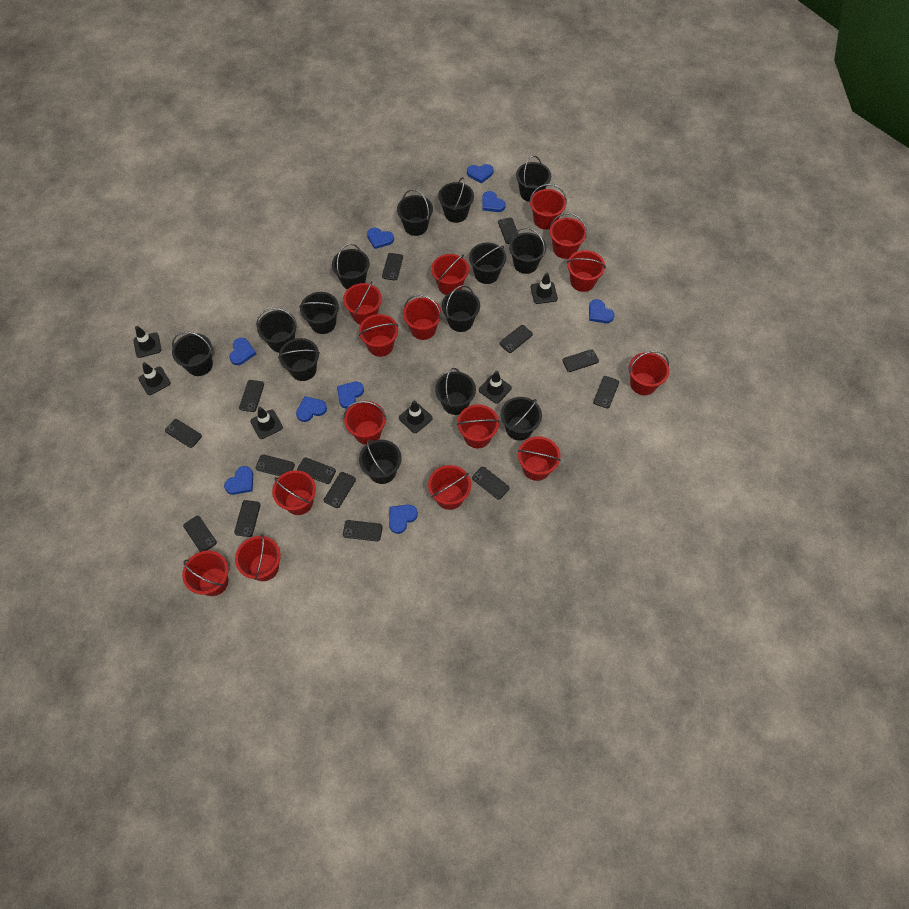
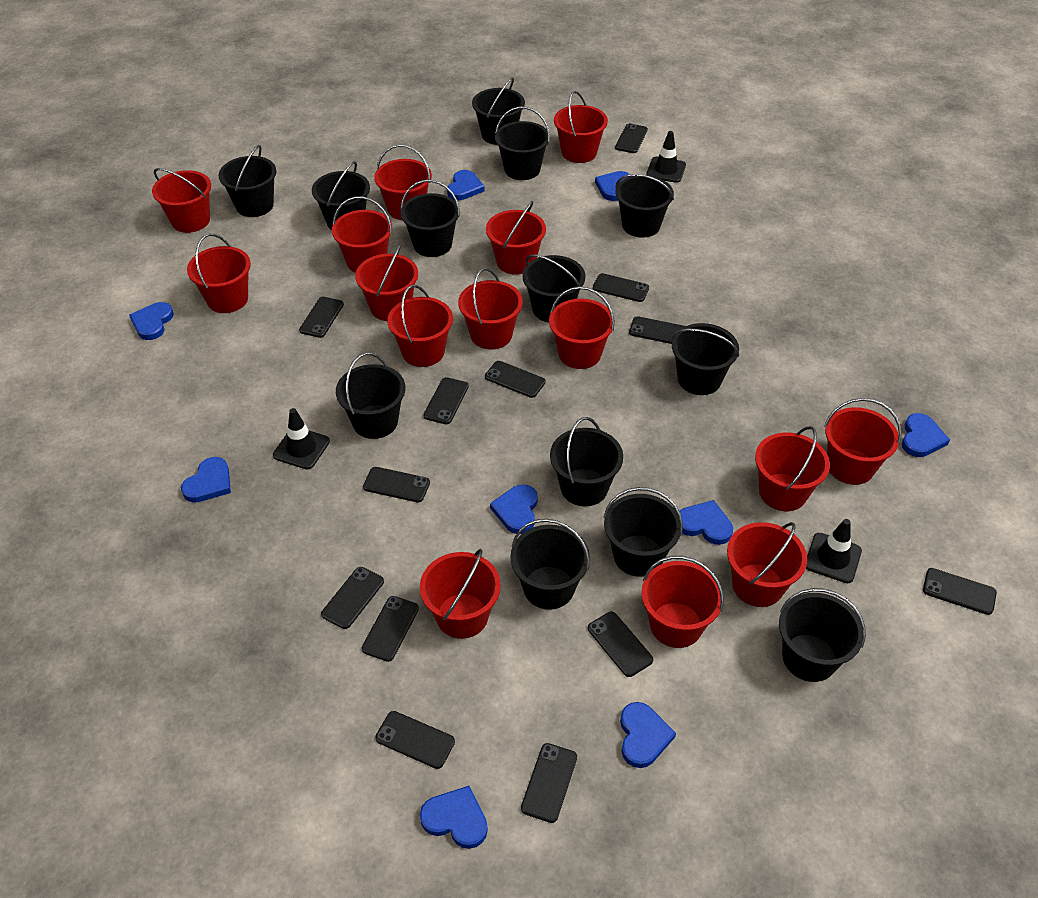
black bucket: [172,332,213,376] [256,308,297,353] [278,338,320,381] [299,292,340,334] [332,244,370,289] [359,440,402,484] [397,189,433,236] [435,368,476,415] [438,177,474,223] [442,285,480,332] [469,242,506,284] [500,397,542,441] [509,228,546,274] [516,156,551,202] = 14 -> [218,145,277,217] [312,161,370,230] [336,353,405,439] [400,180,460,257] [472,77,525,145] [495,107,550,180] [510,519,590,610] [522,254,585,323] [550,417,623,506] [603,487,683,577] [615,174,674,238] [671,323,739,395] [779,588,866,682] = 13
black phone: [165,419,202,448] [183,516,217,552] [234,500,261,537] [239,380,264,412] [256,455,295,476] [297,457,336,484] [324,472,356,508] [343,520,383,542] [382,253,403,280] [472,467,509,500] [498,218,518,244] [499,325,533,353] [562,349,599,372] [593,376,619,409] = 14 -> [299,297,344,338] [321,567,384,629] [362,596,419,662] [363,467,430,503] [375,711,455,769] [424,377,469,424] [485,361,546,398] [521,743,577,823] [588,612,653,677] [593,273,649,302] [615,123,648,153] [629,316,685,344] [923,568,997,615] = 13
black traffic cone: [133,326,161,358] [138,362,171,395] [250,407,283,439] [399,400,433,433] [479,371,512,404] [531,273,558,304] = 6 -> [273,408,330,470] [646,131,686,183] [806,519,862,583] = 3

